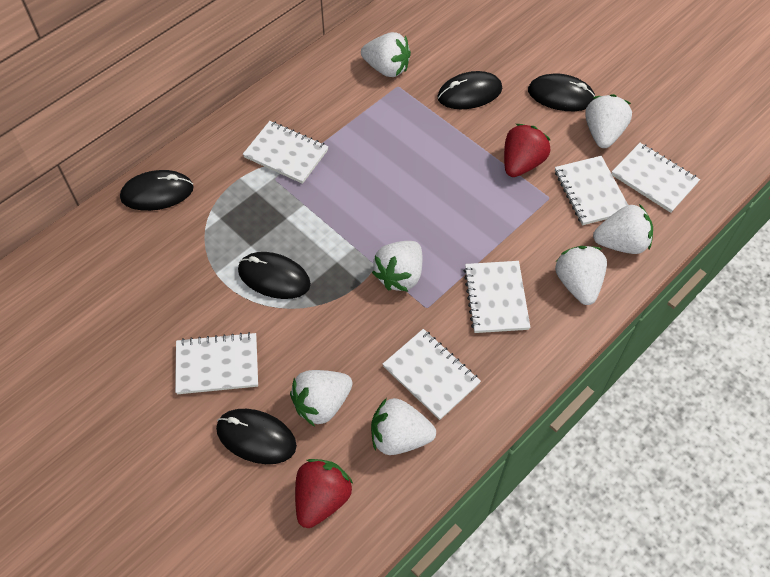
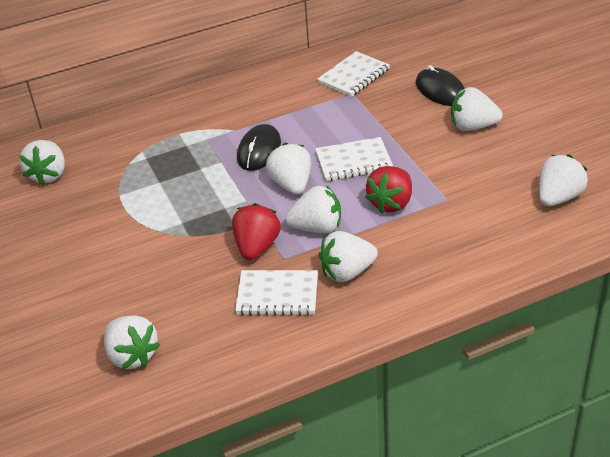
black mouse: [120,170,193,211] [216,409,297,464] [238,252,311,299] [437,71,502,109] [528,74,595,111] = 5 -> [237,124,281,171] [416,65,465,106] = 2
white notebook: [175,332,258,394] [243,121,328,184] [383,329,481,420] [464,261,530,333] [555,156,628,225] [612,143,700,213] = 6 -> [235,270,318,315] [315,137,393,181] [318,51,390,97] = 3

